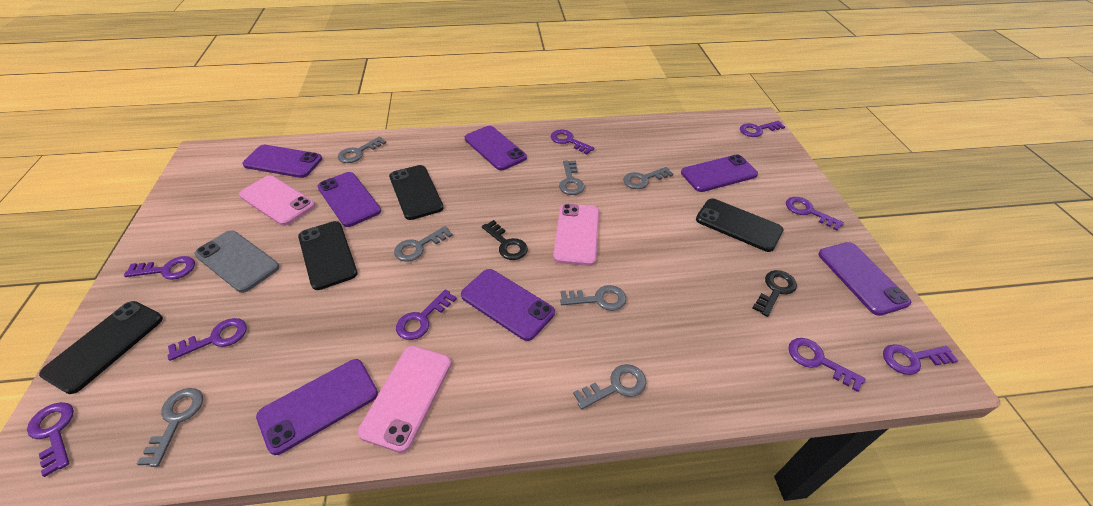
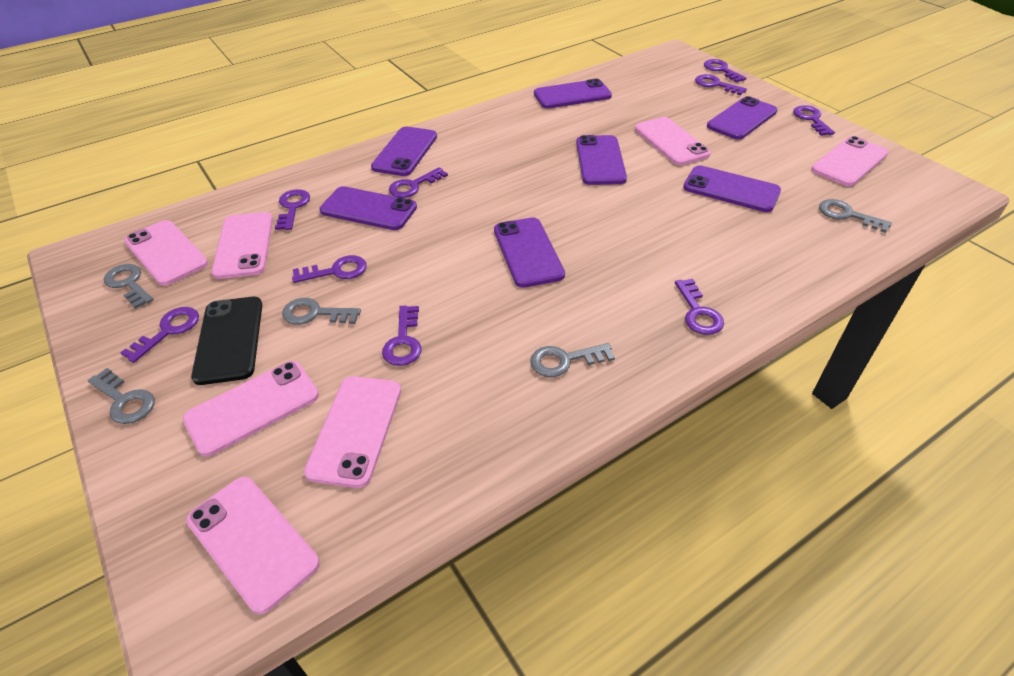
black key: [482,220,528,260] [753,270,797,317] = 2 -> none = 0
black phone: [39,301,163,394] [298,221,358,290] [389,165,443,220] [696,199,784,252] = 4 -> [191,297,262,385] = 1
grey key: [137,388,203,467] [338,137,386,163] [394,226,453,262] [559,160,585,195] [560,285,626,311] [573,364,646,410] [623,167,673,189] = 7 -> [88,368,155,424] [104,264,154,309] [282,298,361,325] [530,343,615,377] [819,199,892,233] = 5
grey phone: [194,230,279,293] = 1 -> none = 0
pink phone: [239,176,315,226] [358,346,451,453] [553,204,599,266] = 3 -> [124,220,208,286] [183,361,319,457] [186,477,320,614] [212,212,273,279] [304,376,401,488] [635,117,711,165] [811,136,888,186] = 7

